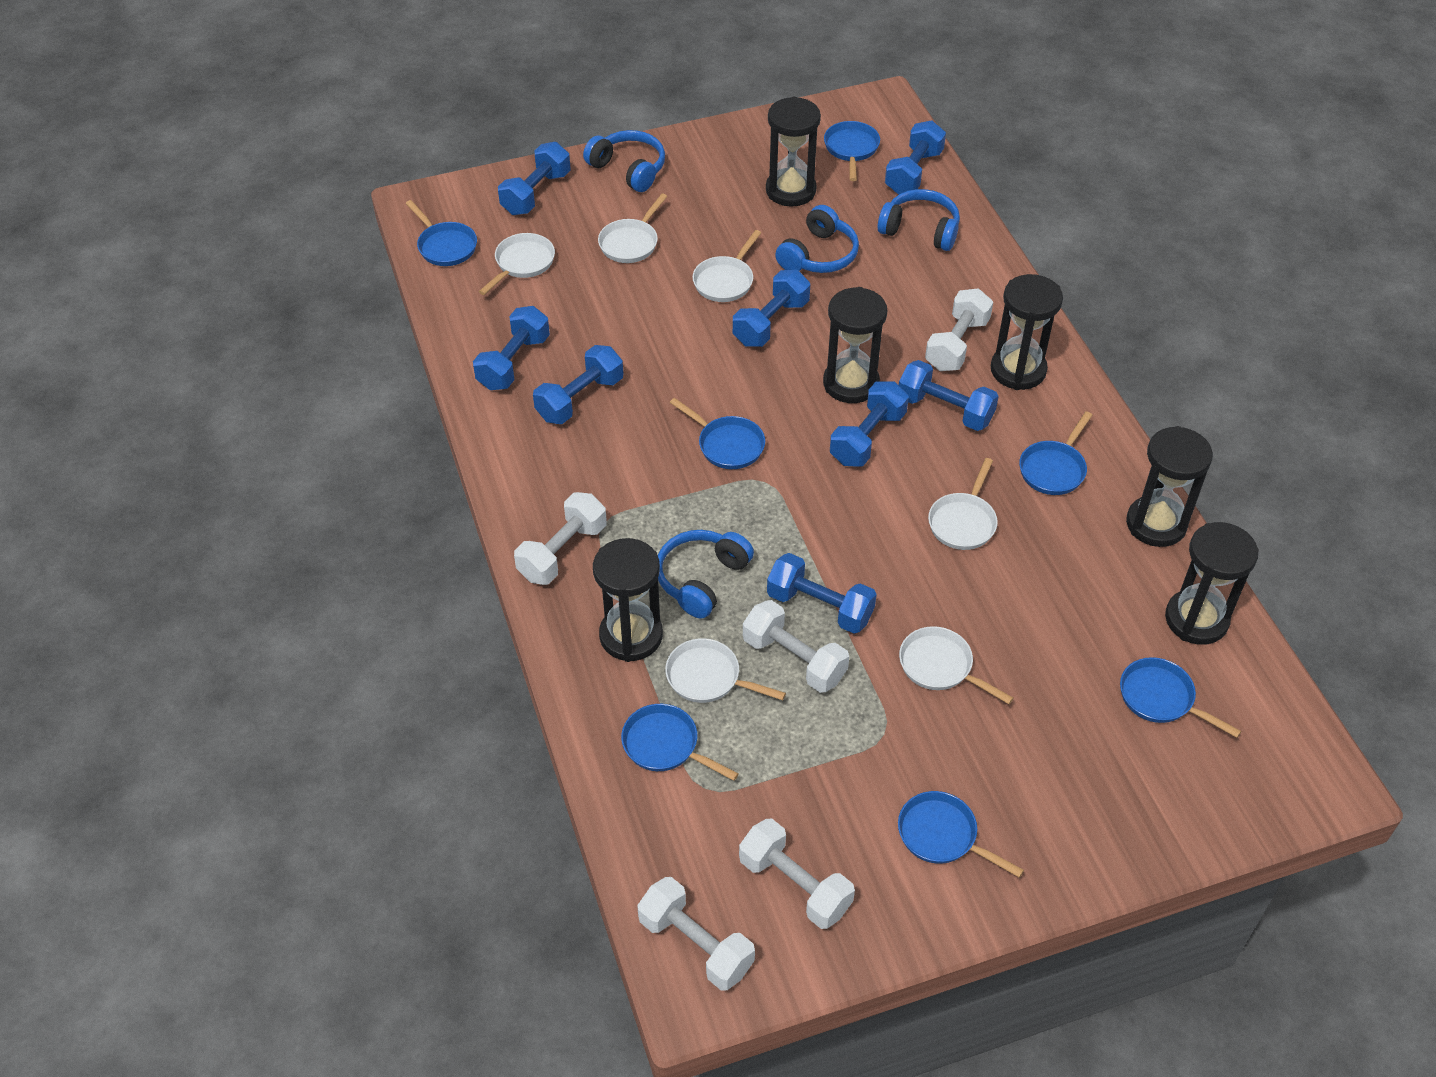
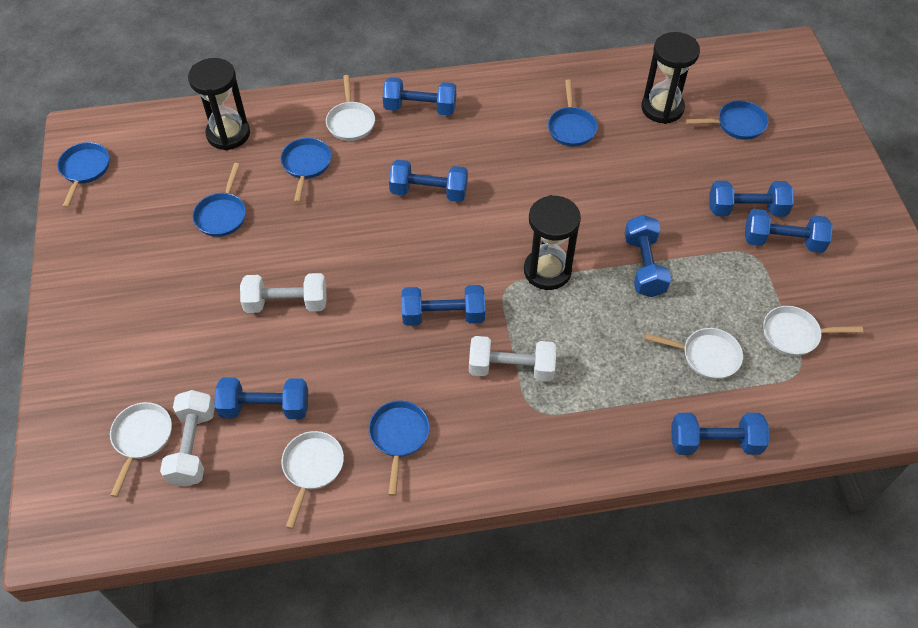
black hourglass: [593,538,663,662] [766,97,821,207] [823,287,887,403] [991,274,1063,390] [1126,426,1213,547] [1165,522,1259,645] = 6 -> [188,58,250,151] [524,195,581,290] [641,32,700,124] = 3
blue headphones: [583,130,665,192] [658,530,754,618] [775,205,859,273] [877,189,960,251] = 4 -> none = 0
blue pan: [406,200,477,266] [621,704,739,781] [670,398,765,469] [824,121,880,181] [898,791,1024,878] [1019,411,1092,495] [1120,657,1241,738] = 7 -> [57,142,109,208] [193,163,246,237] [281,138,331,203] [369,401,430,496] [548,80,598,147] [686,100,769,140] = 6
white dumbbell: [514,492,607,585] [637,877,755,991] [739,819,855,929] [743,600,849,693] [925,288,993,371] = 5 -> [160,390,215,487] [240,273,327,313] [469,336,556,382] = 3
white pan: [479,233,555,295] [598,193,668,263] [665,638,786,703] [692,230,761,302] [899,626,1014,704] [928,458,998,550] = 6 -> [110,402,172,497] [281,431,344,529] [326,75,375,141] [644,328,743,380] [763,306,863,356] = 5

